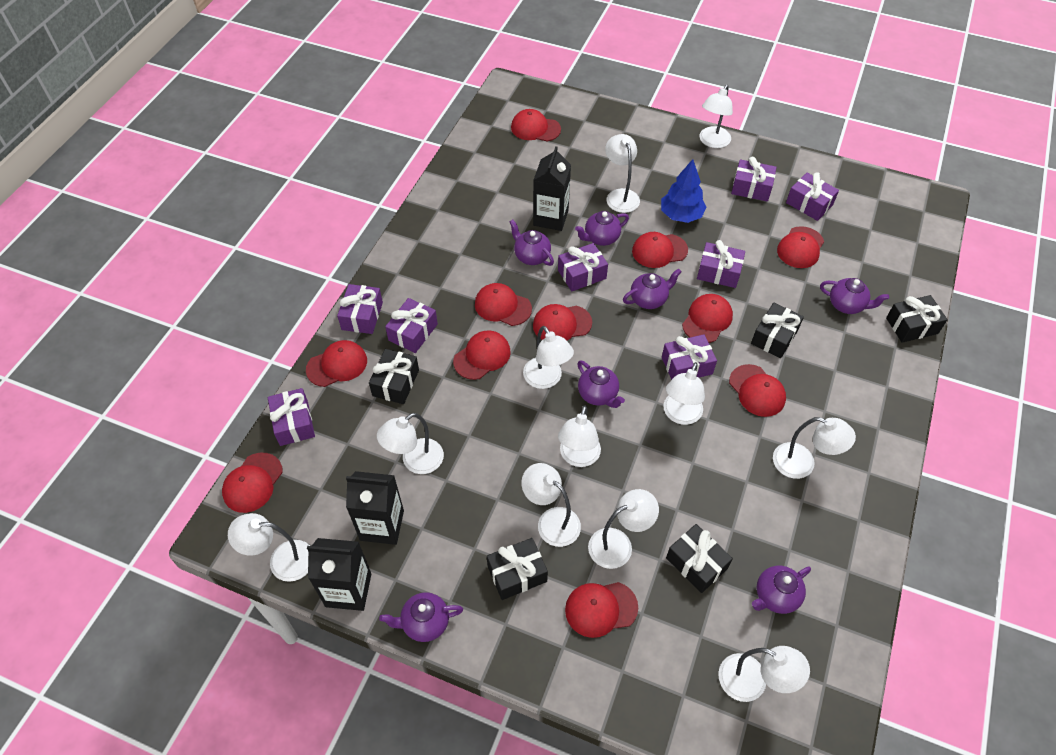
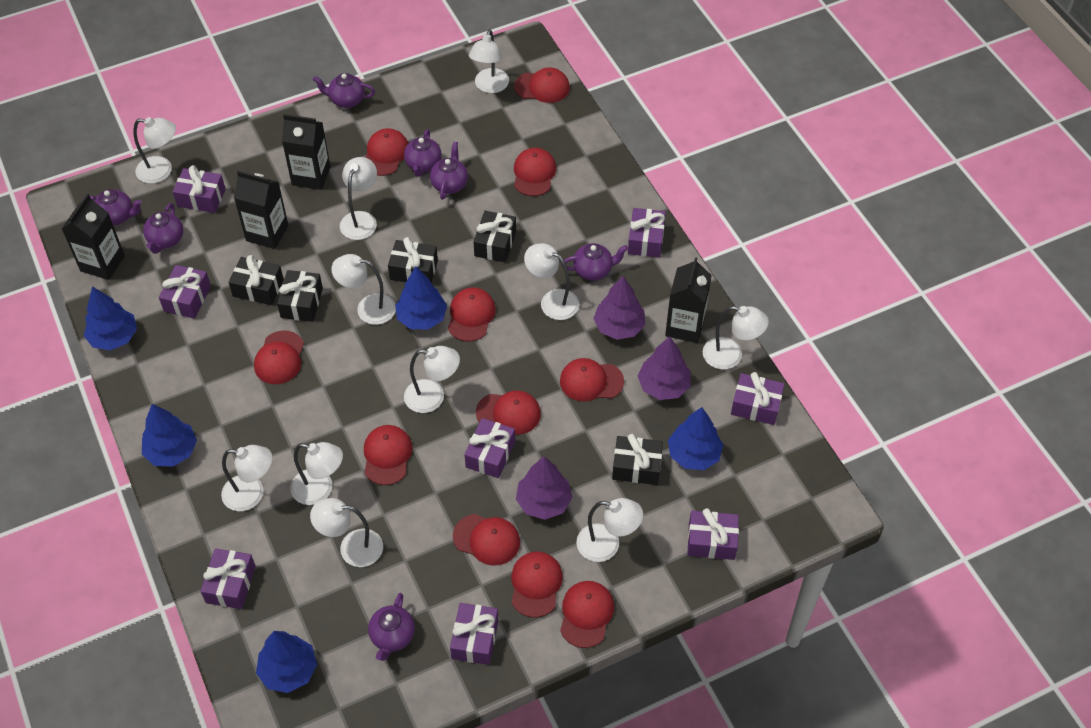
black carton: [307,538,371,611] [346,471,404,545] [533,146,571,231] = 3 -> [62,194,125,280] [234,171,289,249] [282,114,331,190] [665,257,712,343] = 4
blue tree: [661,159,707,223] = 1 -> [84,287,137,351] [142,404,197,467] [256,631,317,693] [395,267,447,329] [668,407,723,470] = 5
purple tree: none = 0 -> [516,456,572,520] [593,276,645,340] [637,337,691,400] = 3

